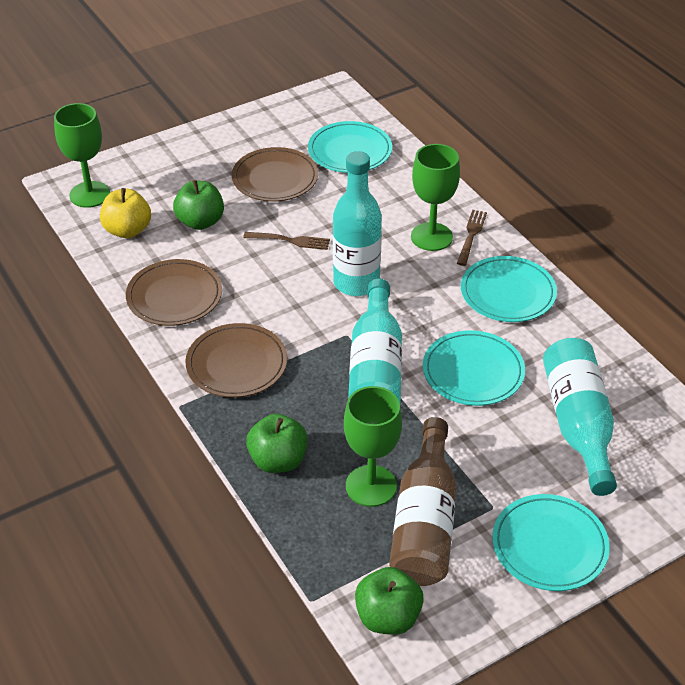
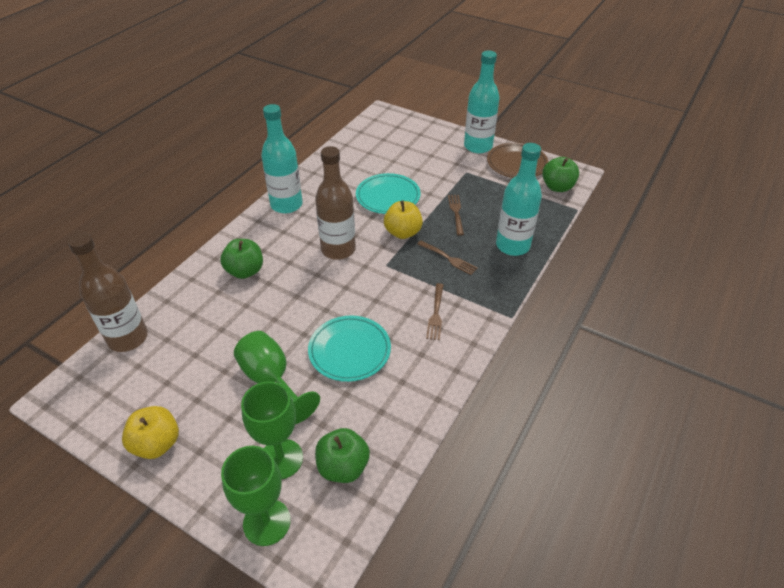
brown bottle: [389,417,457,586] = 1 -> [68,233,148,352] [315,146,356,260] = 2
brown fork: [243,232,330,250] [457,210,487,266] = 2 -> [417,240,478,275] [426,283,444,340] [448,195,464,236] = 3
brown plate: [126,259,222,326] [186,323,287,398] [232,147,318,202] = 3 -> [487,143,548,178] = 1
turquoise plate: [308,121,392,173] [423,330,525,406] [461,256,557,322] [492,494,610,591] = 4 -> [308,315,391,382] [356,173,421,214] = 2
yellow apple: [100,188,151,238] = 1 -> [122,406,179,459] [384,200,423,239] = 2

